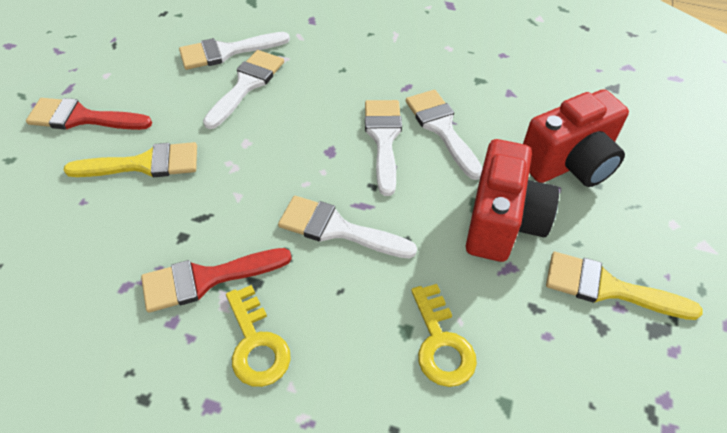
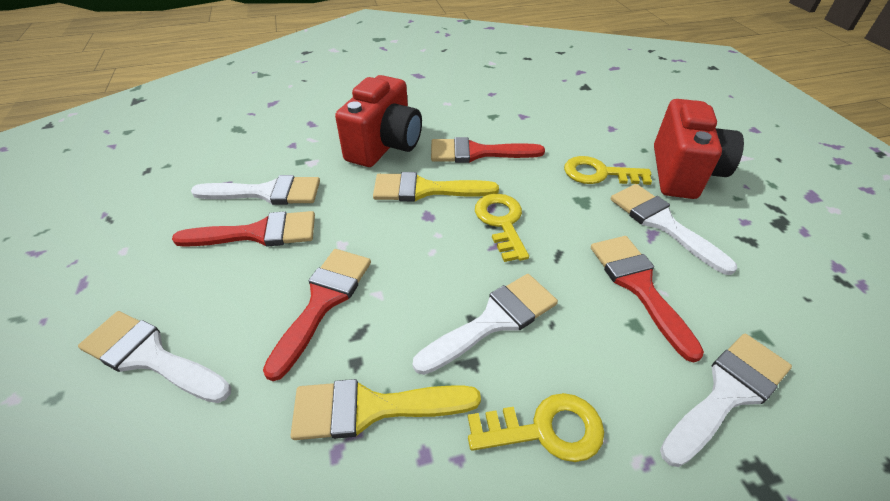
red brush: [26,98,152,130] [141,248,292,313] = 2 -> [172,211,315,247] [263,249,371,381] [431,137,545,163] [591,236,704,363] = 4
yellow key: [226,285,291,387] [411,284,477,387] = 2 -> [468,393,604,462] [475,194,529,262] [564,156,652,185] = 3

